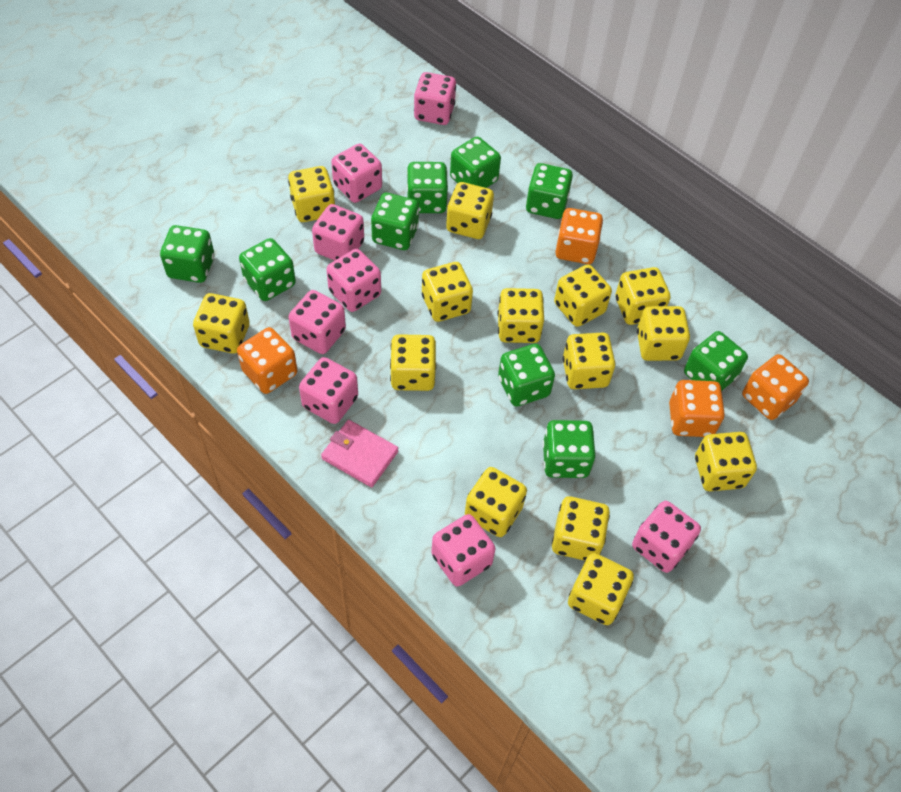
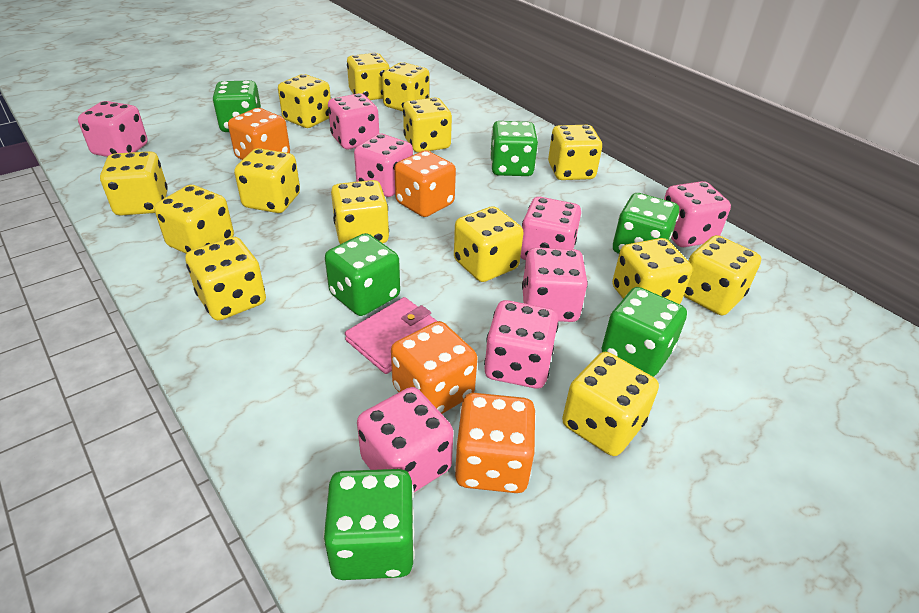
green dice: [160,225,215,283] [239,238,296,301] [371,193,419,250] [407,162,448,213] [450,137,501,188] [498,344,555,406] [526,163,573,219] [543,420,595,478] [684,331,748,391] = 9 -> [213,80,261,132] [323,469,415,580] [325,233,400,316] [490,121,538,176] [602,287,687,377] [613,193,679,254] = 6

